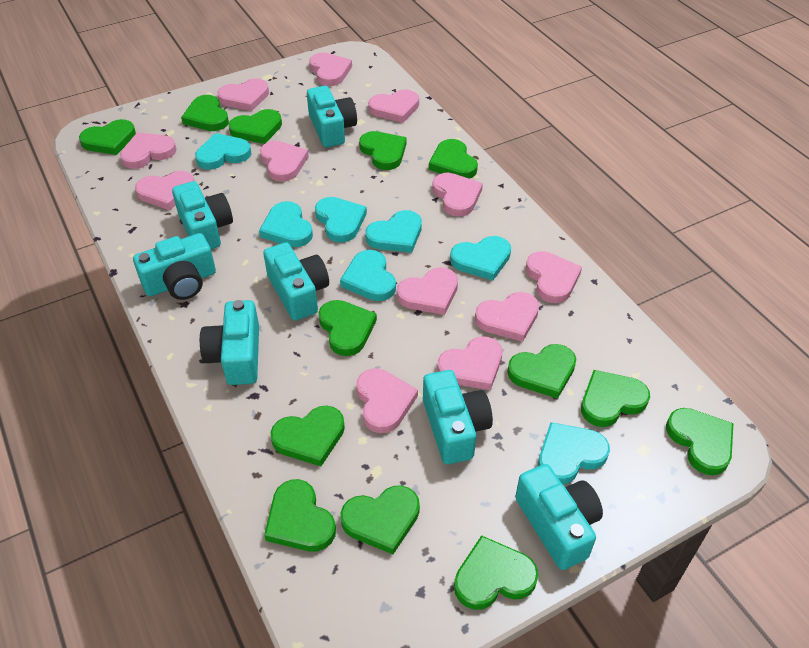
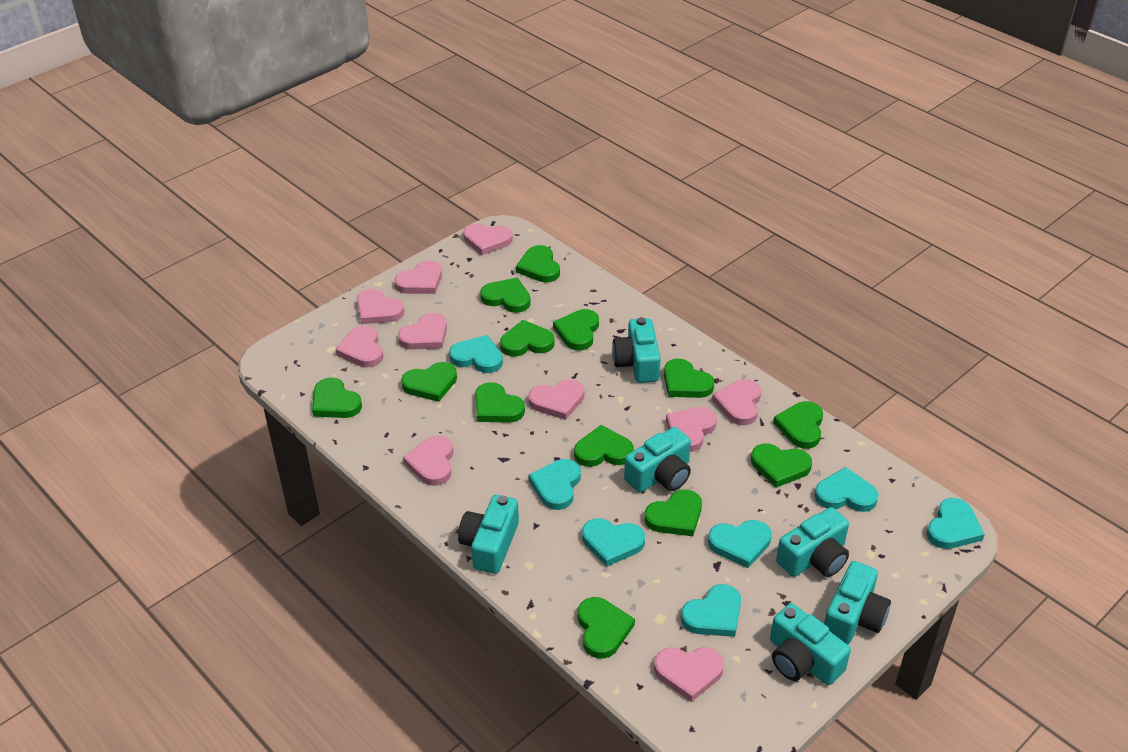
pink heart: [120,132,177,169] [135,171,194,210] [217,78,269,111] [260,141,309,182] [309,53,352,86] [357,369,418,433] [368,89,419,123] [397,267,458,315] [432,173,483,217] [437,336,502,390] [475,292,539,342] [526,251,582,303] = 12 -> [335,325,383,367] [357,289,404,324] [394,260,442,294] [398,313,447,350] [403,435,453,486] [463,223,513,255] [528,379,584,420] [654,647,724,702] [666,407,717,452] [712,379,761,425] = 10
turquoise camera: [133,233,216,300] [172,181,233,249] [200,300,259,385] [263,242,329,321] [307,86,357,147] [423,370,493,464] [515,464,603,570] = 7 -> [458,495,519,574] [612,317,661,383] [624,427,691,492] [770,603,851,685] [776,507,849,577] [824,561,891,645] = 6

